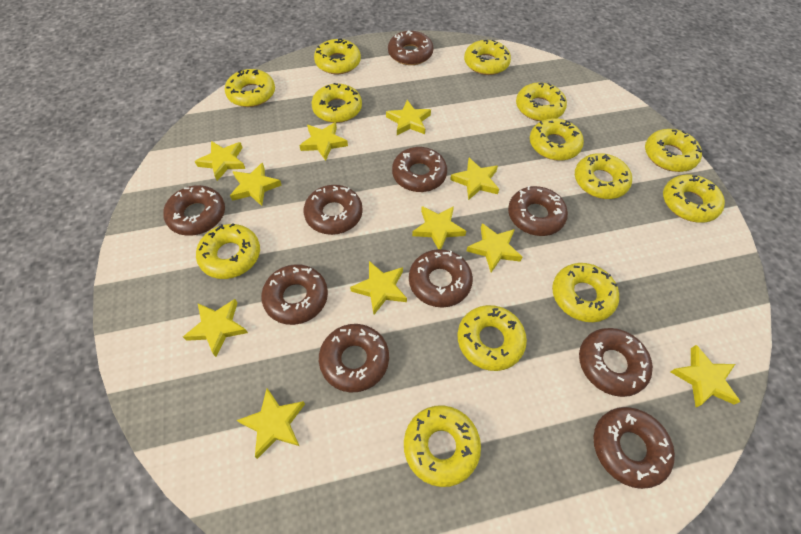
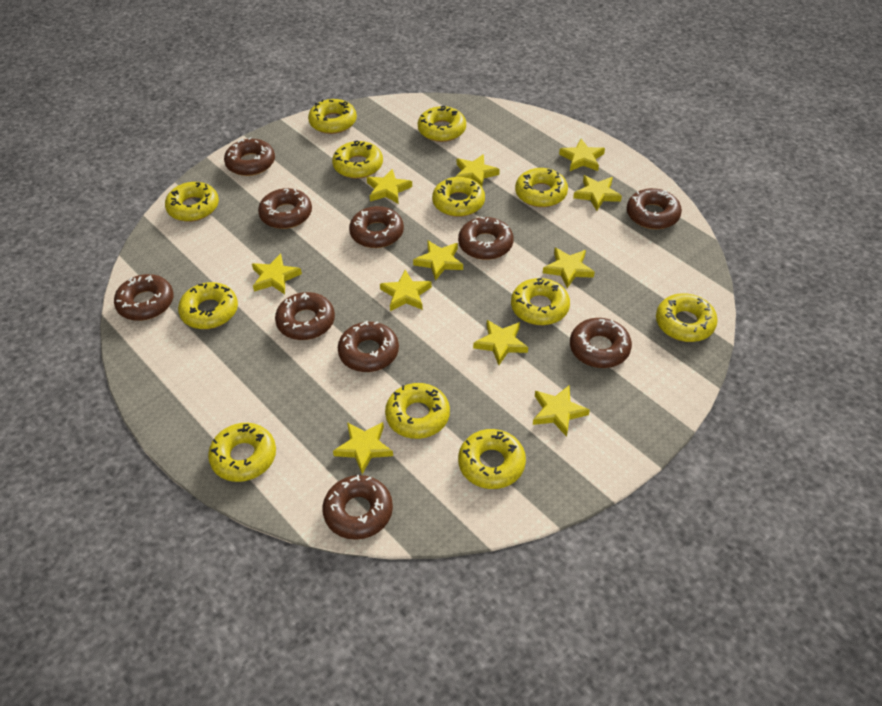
yellow donut: [196,223,260,279] [225,69,275,107] [311,83,362,123] [314,38,361,74] [404,405,481,487] [457,305,527,371] [464,40,511,75] [516,82,567,121] [530,118,584,161] [552,263,619,322] [575,153,632,199] [645,129,702,172] [663,174,725,223] = 13 -> [165,182,219,222] [178,282,238,329] [208,423,276,482] [308,99,357,134] [332,140,383,179] [385,383,450,439] [418,106,466,142] [432,177,485,217] [458,429,526,489] [511,278,570,325] [515,168,568,207] [656,293,718,342] = 12

